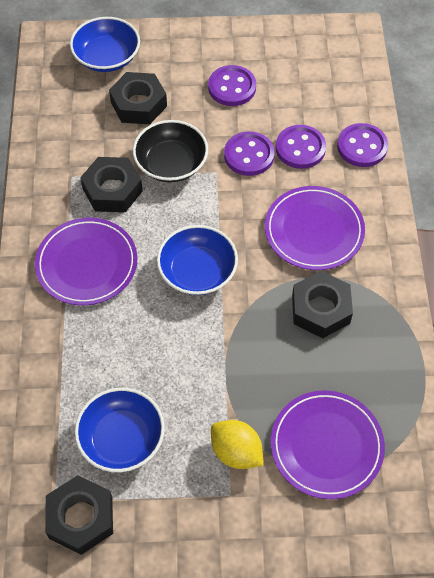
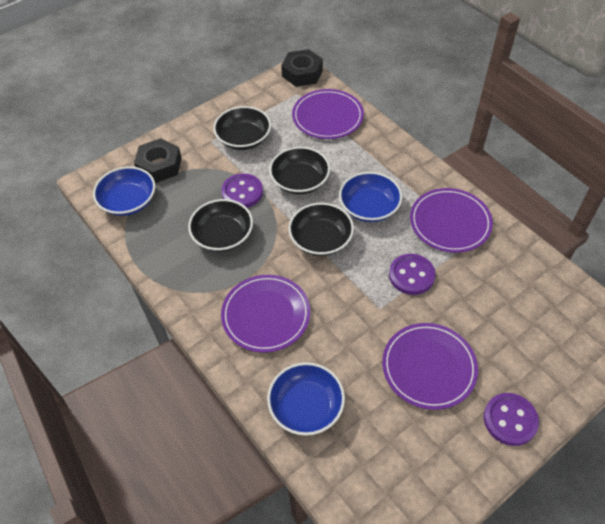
black bowl: [133,120,208,182] = 1 -> [188,199,253,252] [213,106,271,150] [269,147,330,194] [288,203,354,256] = 4
black nut: [45,475,113,555] [80,157,143,212] [109,72,167,124] [292,271,353,338] = 4 -> [134,138,181,183] [281,49,323,87] = 2
purple button: [208,65,256,106] [224,132,275,176] [276,125,326,169] [337,123,388,167] = 4 -> [221,174,263,208] [389,254,436,295] [484,393,539,446] = 3
purple plate: [35,218,137,306] [265,186,365,270] [271,390,385,499] = 3 -> [221,275,310,353] [292,89,364,139] [382,323,478,410] [410,188,493,253] = 4
yellow lemon: [211,420,264,469] = 1 -> none = 0

